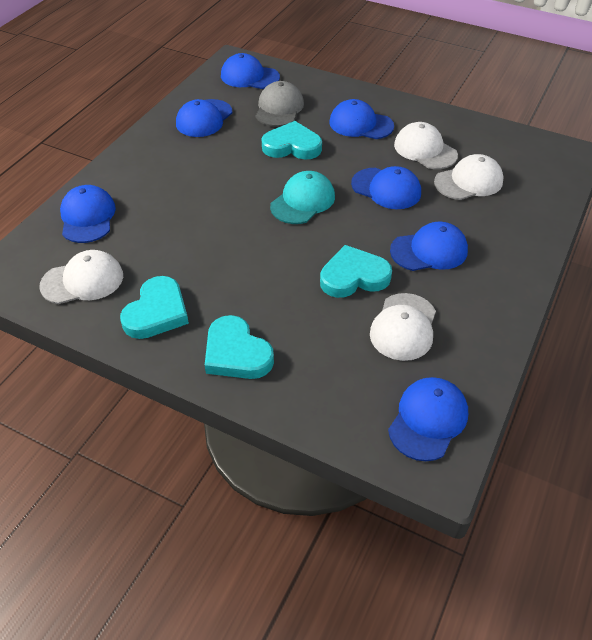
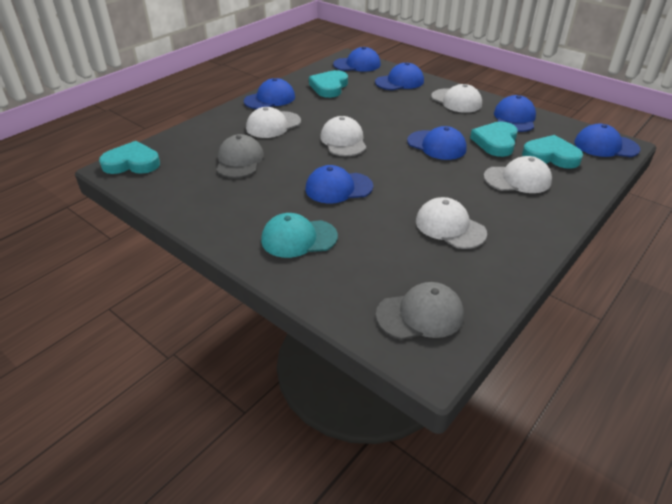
grey cap: [256,81,304,127] = 1 -> [216,134,264,178] [376,282,464,340] = 2
white cap: [39,250,123,304] [370,293,436,361] [394,122,458,169] [434,154,504,200] = 4 -> [246,107,301,138] [320,116,366,156] [416,197,487,249] [431,84,482,113] [484,156,552,193] = 5

